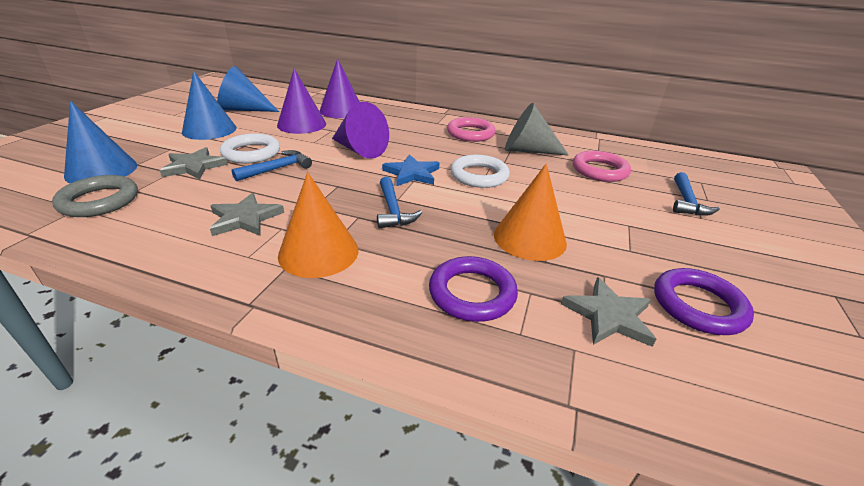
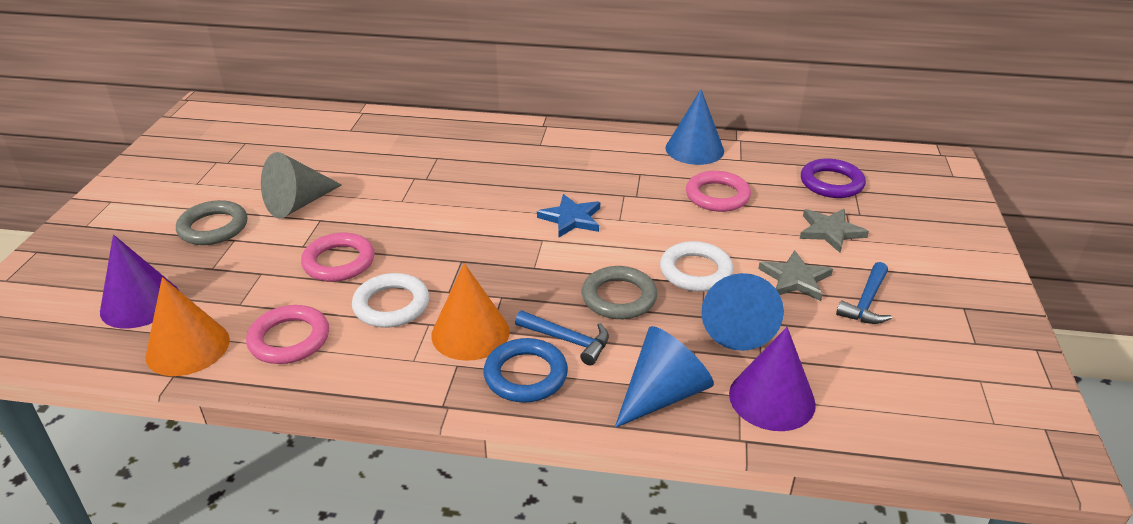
blue hammer: [232,150,312,181] [377,177,422,229] [673,172,720,216] = 3 -> [515,311,609,365] [836,262,892,324] = 2
blue ring: none = 0 -> [484,338,568,403] = 1
grey ring: [52,175,138,217] = 1 -> [176,200,247,245] [582,266,657,319] = 2
grey star: [159,147,228,180] [210,193,284,236] [561,277,656,347] = 3 -> [758,250,833,301] [800,209,869,253] = 2
pink ring: [447,117,496,142] [573,151,631,182] = 2 -> [246,305,329,364] [301,233,374,282] [686,171,751,212] = 3
purple cone: [277,69,326,134] [320,58,360,118] [332,102,389,159] = 3 -> [100,234,178,328] [729,327,816,431] = 2
purple ring: [429,256,518,322] [654,268,754,335] = 2 -> [801,159,866,198] = 1

